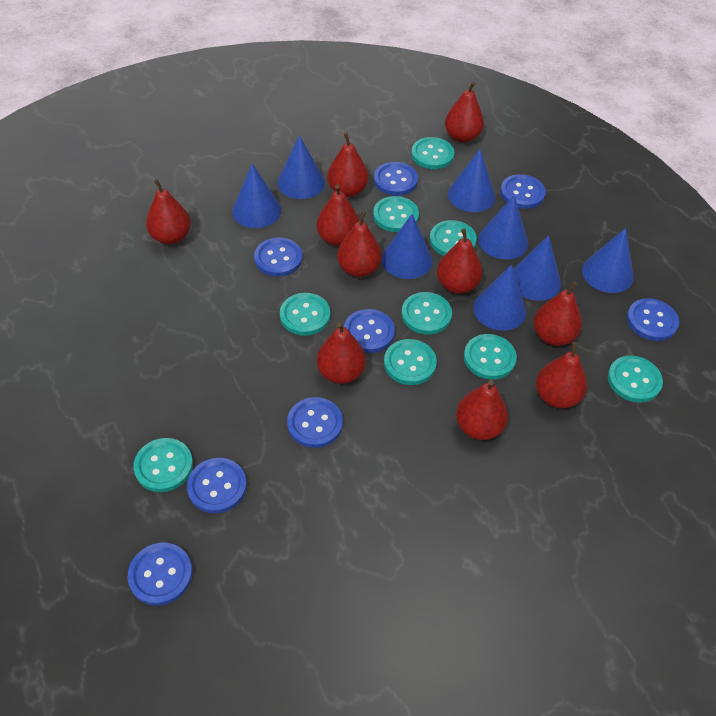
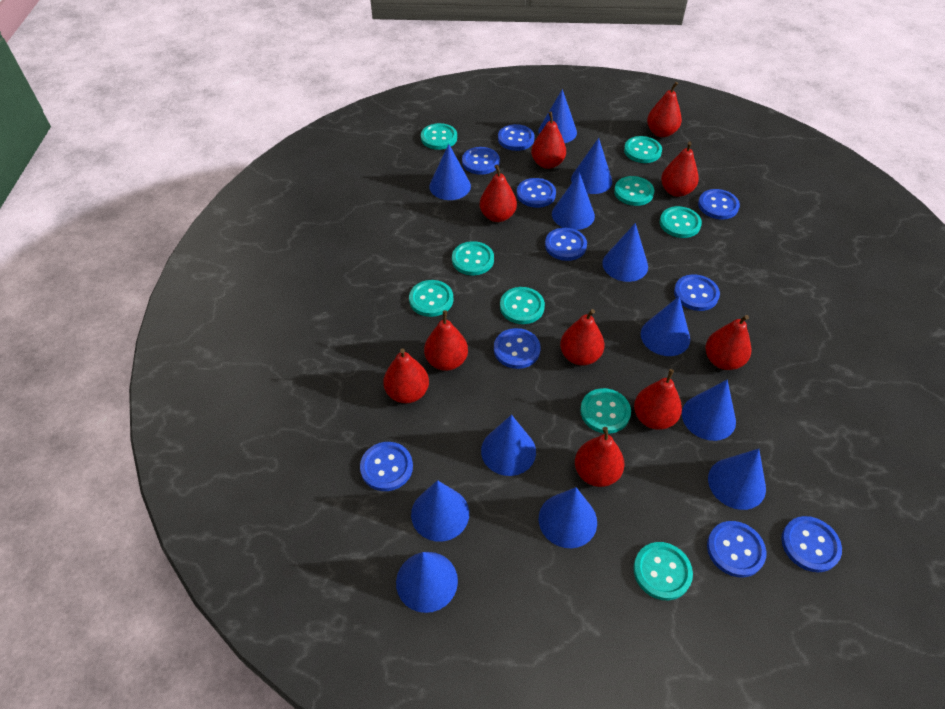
blue button: [128,542,192,606] [187,458,247,513] [254,238,302,277] [287,397,343,448] [344,309,395,353] [374,162,418,196] [500,174,546,209] [627,298,679,341] = 8 -> [360,442,413,491] [462,147,500,175] [494,328,541,369] [498,124,535,151] [517,178,556,208] [545,228,587,261] [674,274,720,311] [698,189,740,219] [707,521,766,577] [781,516,842,572] = 10
blue cone: [232,164,281,228] [277,135,325,199] [382,214,433,279] [448,149,496,212] [473,265,527,331] [478,195,528,260] [513,235,561,301] [582,228,634,293] = 8 -> [396,552,458,613] [411,480,469,542] [429,144,471,200] [481,415,536,476] [538,89,577,143] [539,487,597,548] [552,172,595,230] [571,138,612,194] [602,223,648,282] [641,296,690,356] [682,380,736,441] [708,449,766,510] = 12

